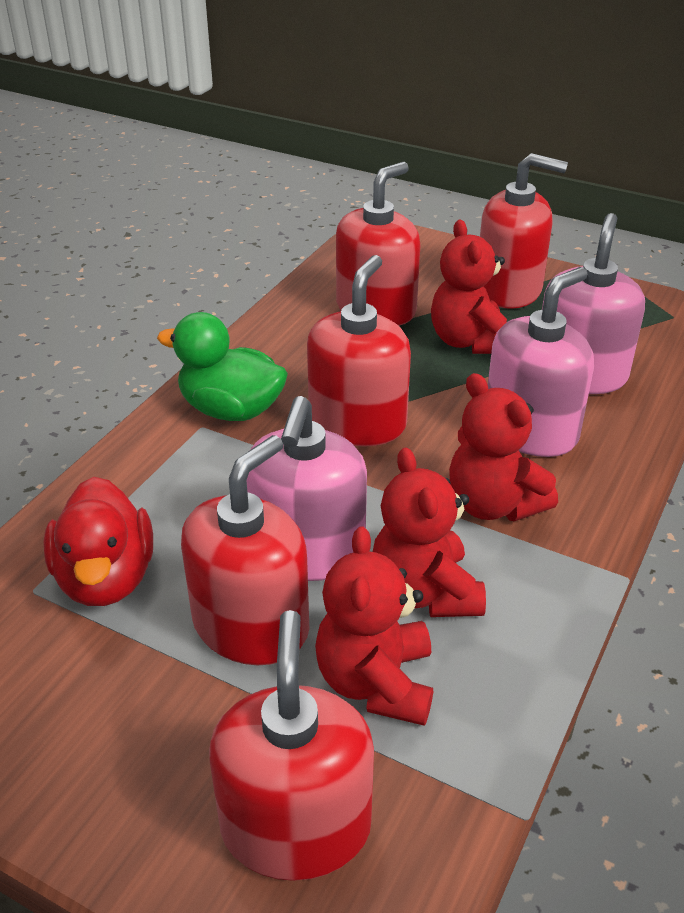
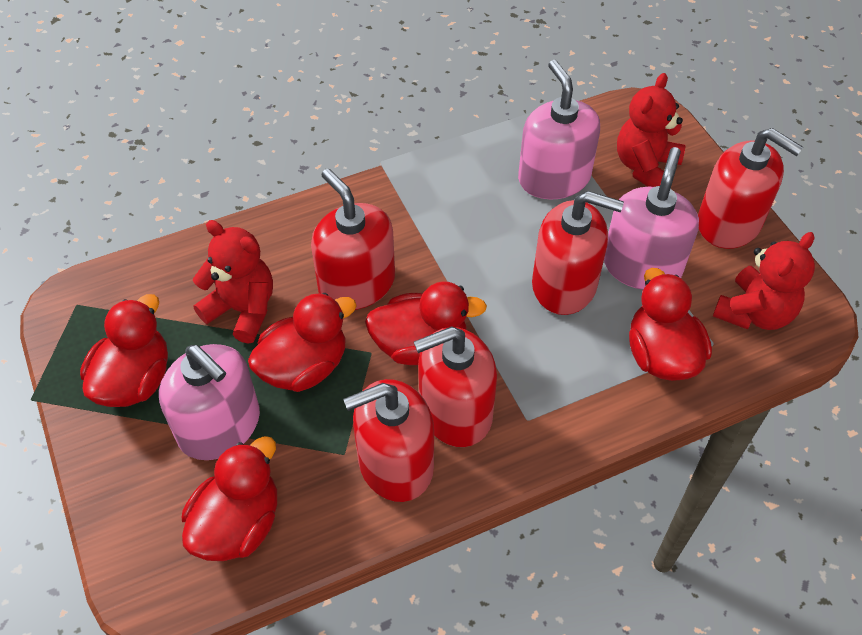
green duck: [157,312,288,421] = 1 -> none = 0
red duck: [44,477,153,606] = 1 -> [80,294,168,407] [182,436,277,561] [248,293,357,392] [365,281,487,365] [629,268,712,381] = 5
red teddy bear: [315,526,433,726] [373,448,486,617] [431,220,507,354] [449,373,558,521] = 4 -> [193,220,273,344] [617,73,686,187] [713,232,815,330] = 3

